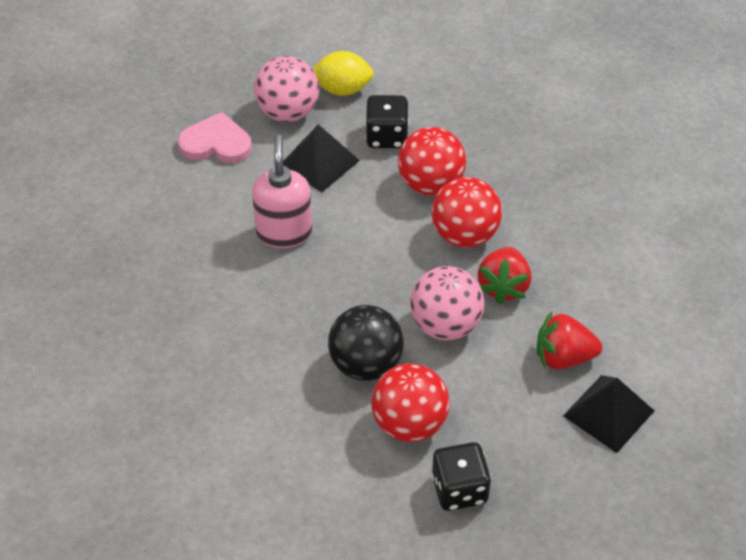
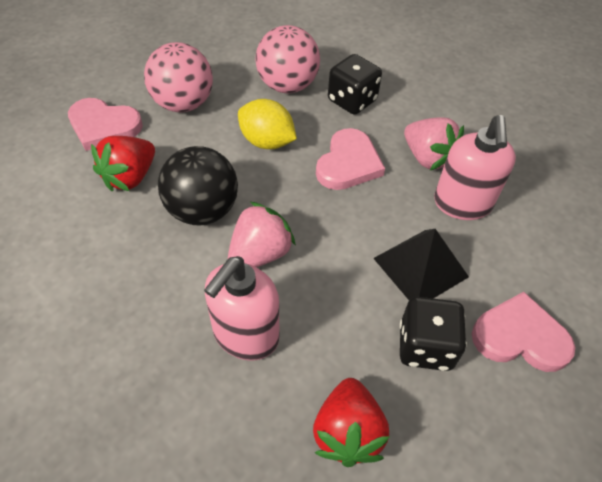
black pyramid: [283,124,360,192] [563,375,654,453] = 2 -> [373,229,469,300] = 1
pink heart: [178,112,252,163] = 1 -> [68,98,143,151] [316,128,385,190] [472,292,576,372] = 3
pink soap dispenser: [252,134,312,248] = 1 -> [204,256,279,361] [434,115,516,220] = 2
pink strawberry: none = 0 -> [228,202,296,267] [404,117,464,171] = 2
red ball: [371,363,450,442] [398,127,466,196] [431,177,502,248] = 3 -> none = 0

